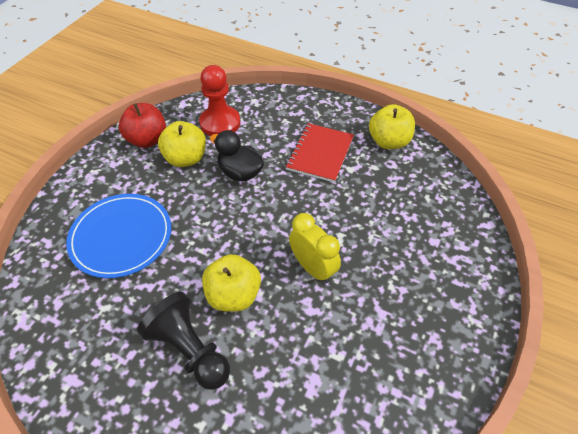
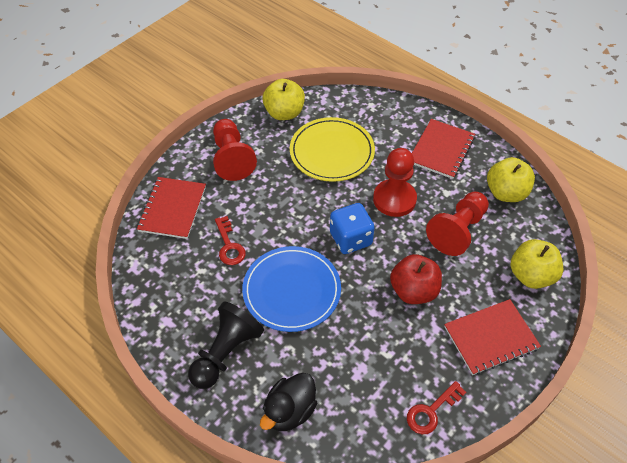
blue dice: none = 0 -> [330,203,375,254] = 1
red key: none = 0 -> [215,216,246,265] [407,381,466,434] = 2
red notebook: [286,123,354,183] = 1 -> [137,177,206,239] [412,119,475,179] [444,299,541,375] = 3
red pawn: [199,65,240,136] = 1 -> [213,119,257,181] [373,148,417,217] [426,192,489,256] = 3
yellow clock: [289,213,341,283] = 1 -> none = 0
yellow plate: none = 0 -> [290,117,375,182] = 1

